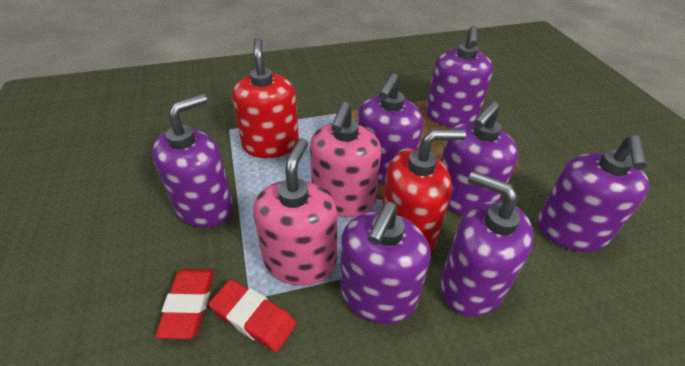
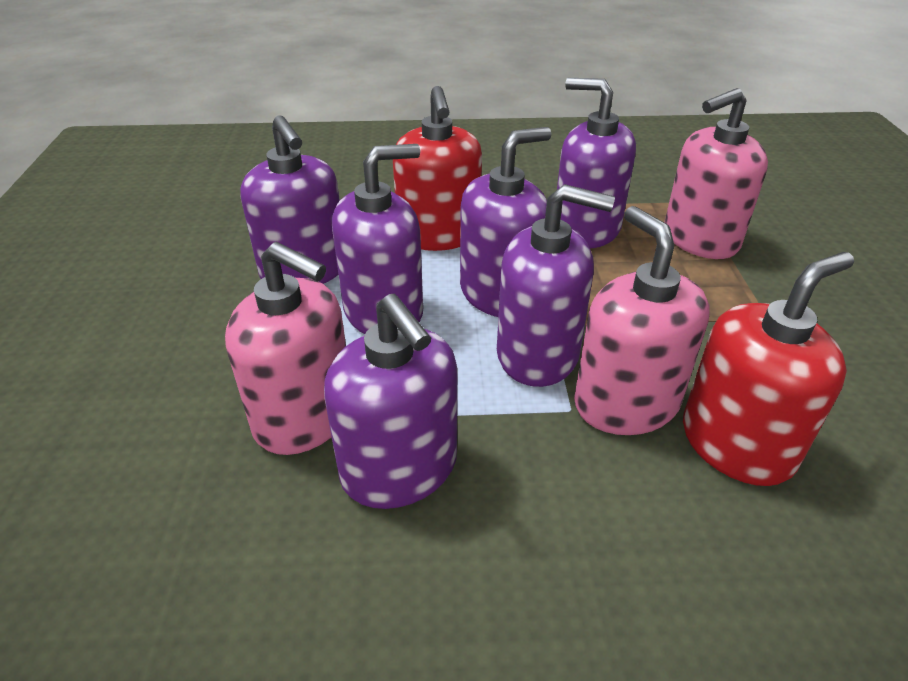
pink soap dispenser: [253,138,337,285] [310,102,381,217] = 2 -> [225,242,346,455] [574,206,709,435] [664,88,768,259] = 3
purple soap dispenser: [152,94,233,228] [340,202,431,324] [357,73,423,184] [426,25,493,127] [440,171,534,317] [441,101,518,216] [537,135,649,252] = 7 -> [240,115,340,284] [324,294,457,509] [332,144,423,334] [460,127,552,317] [497,184,615,387] [557,78,636,248] = 6
red eraser: [155,269,214,339] [208,279,296,352] = 2 -> none = 0

